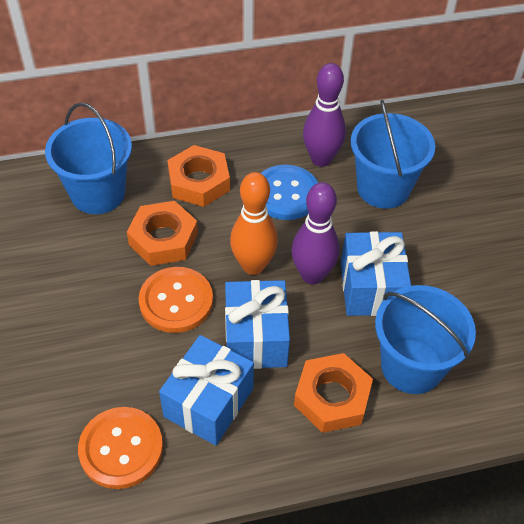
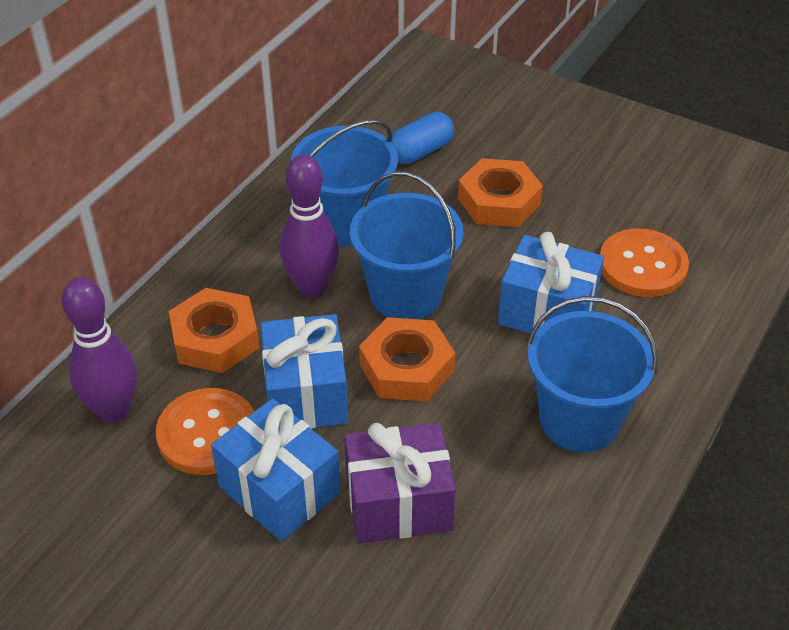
blue button: [261,165,318,220] = 1 -> none = 0
blue capsule: none = 0 -> [391,112,454,164] = 1
orange bowling pin: [230,172,278,275] = 1 -> none = 0
purple gift: none = 0 -> [344,423,456,543] = 1

